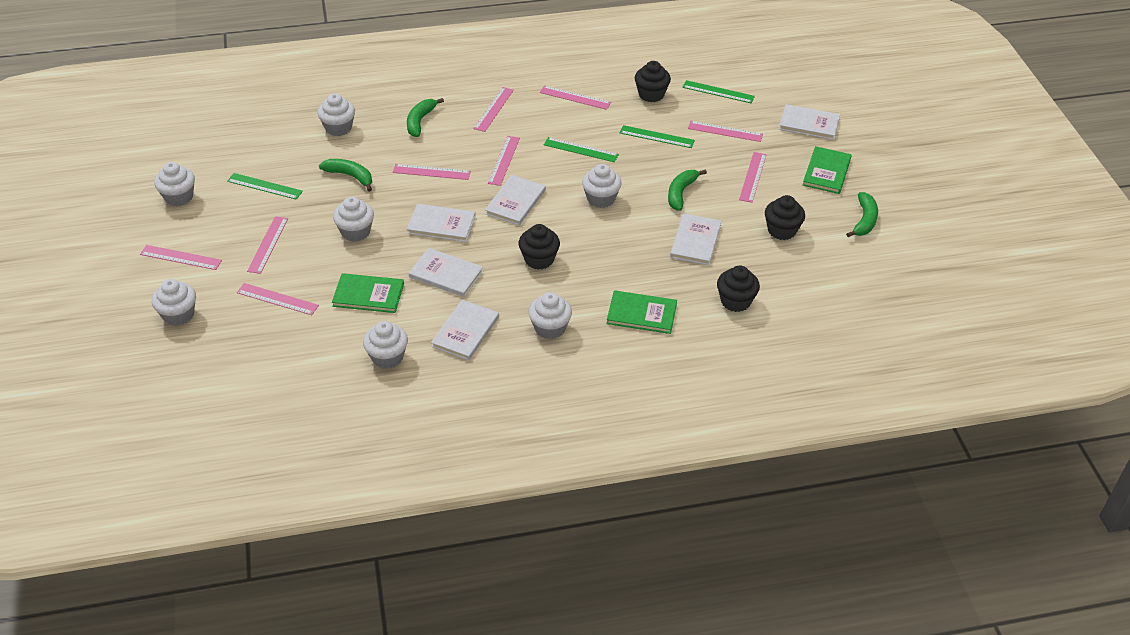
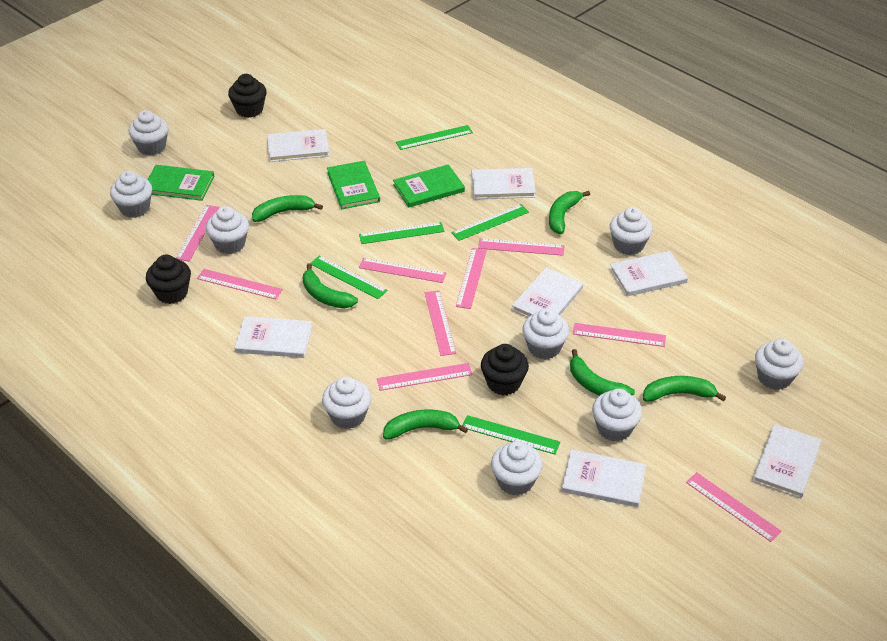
black cupcake: [519,224,560,270] [635,61,671,102] [717,266,760,312] [765,195,805,240] = 4 -> [146,255,191,304] [228,74,267,118] [481,344,529,395] = 3
green banana: [319,159,372,191] [407,98,444,137] [668,169,707,211] [846,192,878,237] = 4 -> [252,195,323,222] [303,263,358,309] [383,409,468,439] [549,191,590,234] [570,349,635,396] [643,376,726,401] = 6
green ruler: [227,173,303,200] [544,137,619,162] [620,125,695,148] [682,80,755,103] = 4 -> [311,256,387,299] [359,222,444,244] [396,125,473,150] [451,204,529,241] [462,415,560,454] = 5
white book: [407,204,476,242] [409,248,483,297] [431,300,499,361] [485,175,546,225] [670,213,721,265] [779,104,840,140] = 6 -> [235,316,312,358] [267,129,329,162] [472,168,536,199] [512,267,583,317] [561,449,646,507] [610,251,688,297] [752,424,822,498] = 7
white cupcake: [152,279,196,326] [154,162,195,206] [318,93,355,136] [333,196,374,242] [363,321,408,369] [528,292,572,339] [582,164,622,208] = 7 -> [110,171,152,218] [128,110,168,155] [206,206,249,254] [322,377,371,429] [491,441,543,496] [522,309,569,360] [592,389,642,442] [610,207,653,255] [755,339,804,390] = 9

